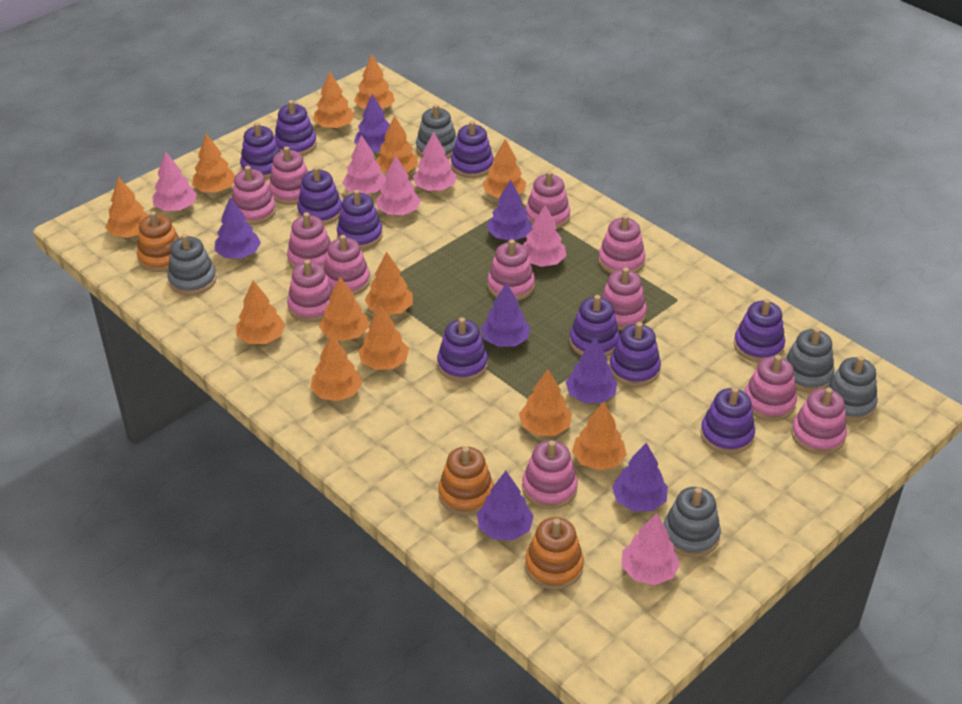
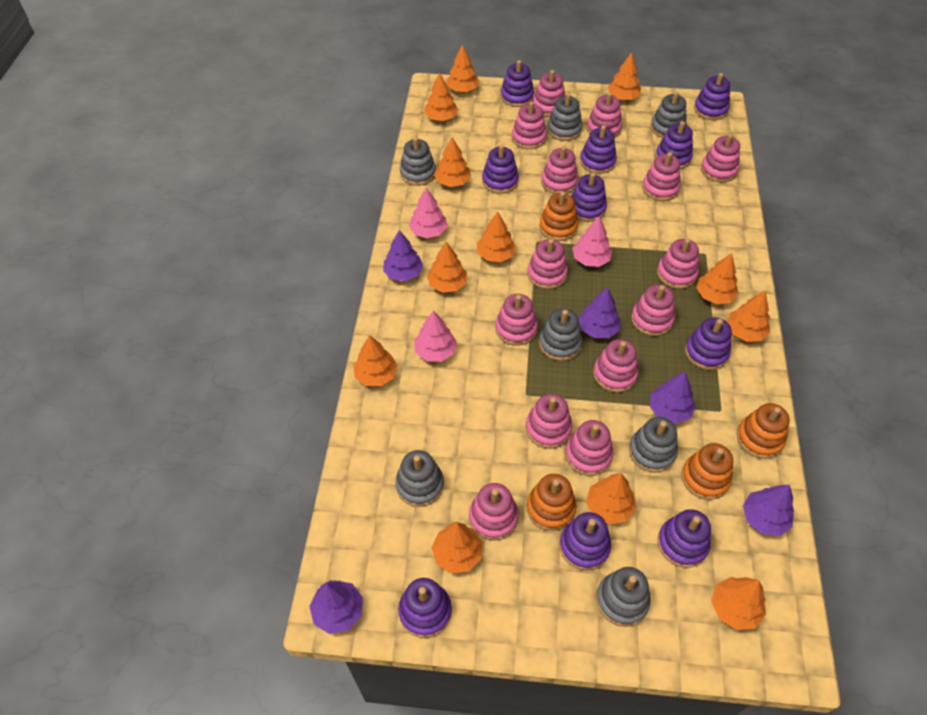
grey stacking toy: [168,234,217,295] [416,104,457,159] [663,487,721,557] [785,327,835,392] [825,356,878,422] = 5 -> [395,450,444,507] [400,137,436,186] [539,308,583,361] [547,93,582,141] [596,567,651,627] [629,417,678,473] [651,92,687,138] = 7
orange stacking toy: [137,211,179,272] [438,446,494,515] [525,517,584,590] = 3 -> [527,474,576,531] [539,191,578,241] [681,443,733,500] [737,403,790,459] = 4
orange tree: [105,177,149,238] [192,133,235,192] [236,280,285,344] [310,335,363,401] [314,72,355,129] [319,277,369,341] [354,54,395,109] [358,305,409,370] [365,251,413,315] [376,115,418,172] [483,139,527,198] [519,369,572,436] [572,402,627,470] = 13 -> [353,335,398,386] [424,73,458,121] [427,242,467,293] [431,522,482,574] [434,138,471,187] [447,44,479,92] [477,211,516,262] [586,473,636,525] [608,52,641,100] [696,253,739,304] [711,577,766,630] [727,291,770,342] = 12
pink stacking toy: [232,166,276,225] [269,146,308,205] [287,212,331,269] [287,260,333,322] [324,235,370,295] [487,239,535,301] [522,440,578,509] [526,171,570,229] [598,215,645,274] [601,267,647,330] [744,355,797,421] [791,388,847,455] = 12 -> [469,483,519,541] [495,294,538,346] [512,101,547,149] [526,394,572,449] [527,239,568,289] [533,70,565,117] [541,146,578,194] [565,420,613,476] [587,92,622,138] [593,339,639,393] [631,284,675,336] [642,152,681,201] [657,238,699,289] [701,134,740,182] = 14
pink tree: [152,151,197,211] [342,135,386,194] [376,156,421,215] [413,132,457,191] [523,205,566,267] [622,513,680,585] = 6 -> [409,188,447,238] [414,311,457,362] [572,216,612,267] = 3
purple tree: [214,198,261,259] [354,94,390,152] [477,471,534,540] [481,282,530,347] [487,179,533,240] [566,337,617,403] [612,443,668,511] = 7 -> [309,580,363,634] [383,230,423,281] [578,287,621,338] [650,372,696,424] [743,485,794,536] = 5

